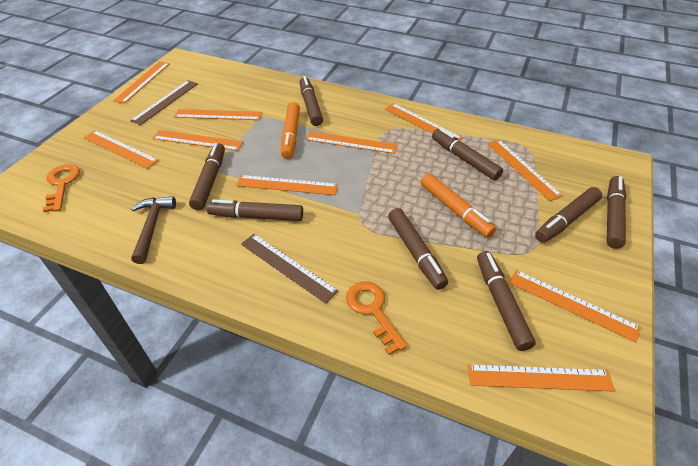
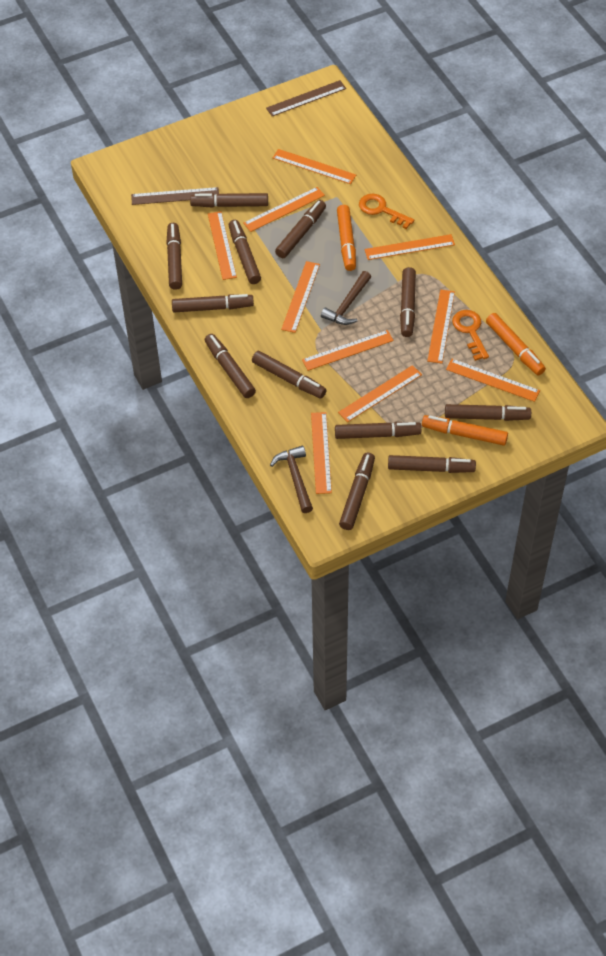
brown hammer: [131,196,176,264] = 1 -> [270,446,313,513] [321,271,371,325] = 2
brown marker: [189,143,225,210] [207,199,303,221] [300,76,323,126] [388,208,448,290] [432,128,503,181] [477,251,536,351] [535,187,602,243] [607,176,626,249] = 8 -> [166,223,182,290] [172,294,254,312] [190,193,268,208] [205,334,256,398] [229,220,261,284] [252,351,327,399] [275,200,326,258] [335,422,421,439] [339,453,375,530] [388,455,476,473] [400,267,416,337] [445,404,531,421] = 12
orange marker: [281,102,300,159] [421,173,496,238] = 2 -> [337,205,356,271] [422,415,508,446] [486,313,546,375] = 3

